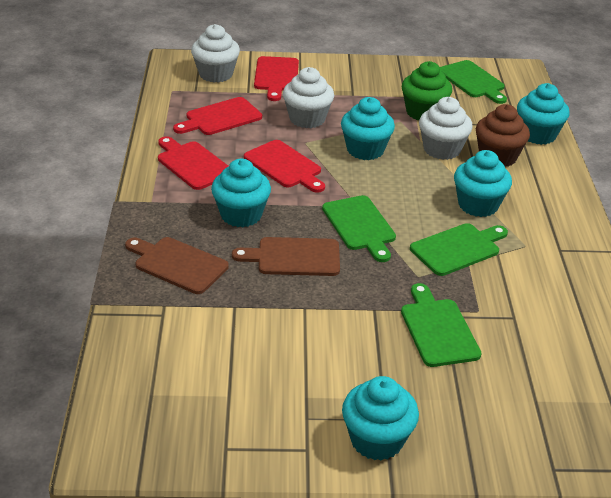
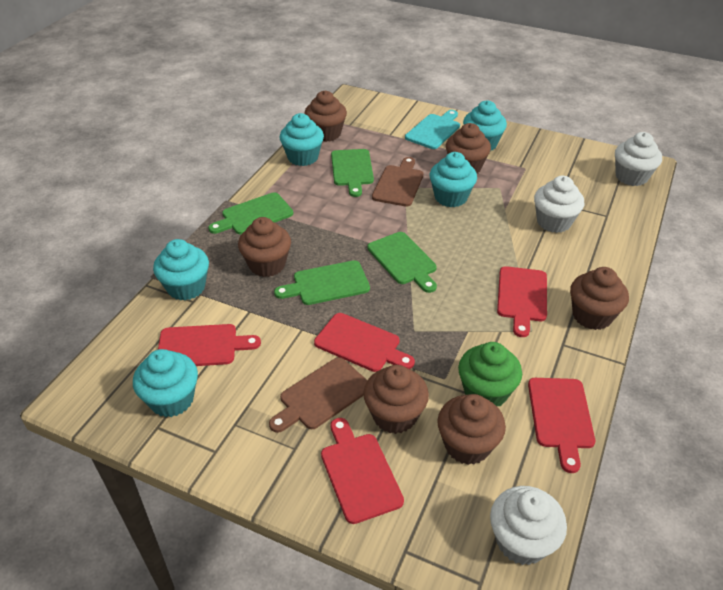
brown cupcake: [476,104,530,167] = 1 -> [238,217,291,277] [304,91,347,142] [363,365,429,434] [437,394,506,465] [446,123,491,174] [570,267,629,330] = 6
red cutting board: [158,136,228,190] [173,97,262,135] [244,140,325,193] [254,56,299,101] = 4 -> [158,324,261,366] [314,313,415,372] [321,418,404,524] [497,266,547,337] [528,378,595,473] = 5
turquoise cutting board: none = 0 -> [405,110,460,149] = 1

